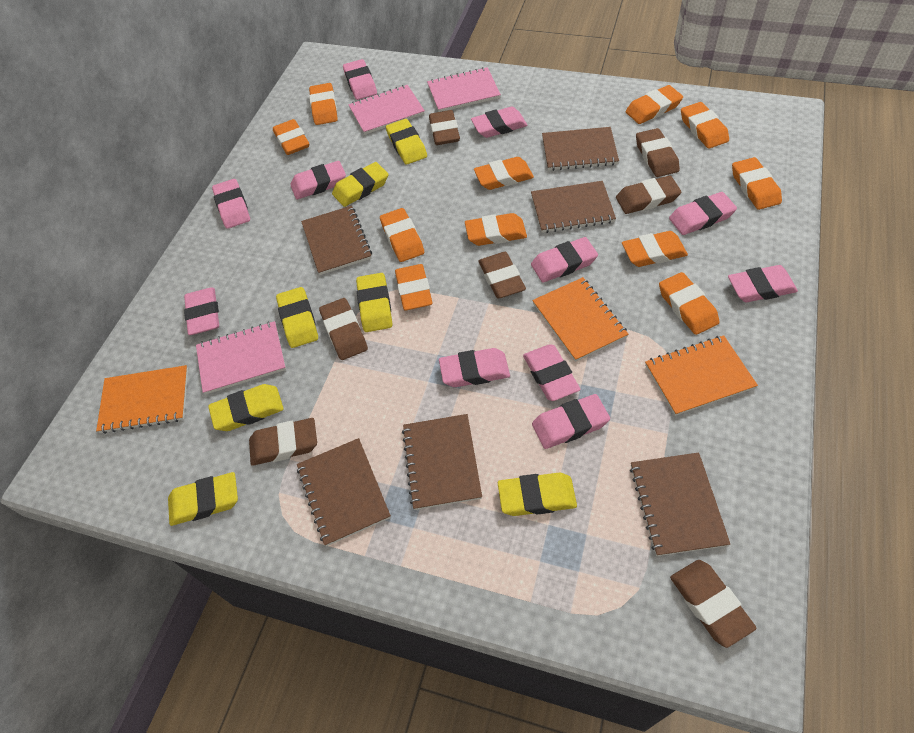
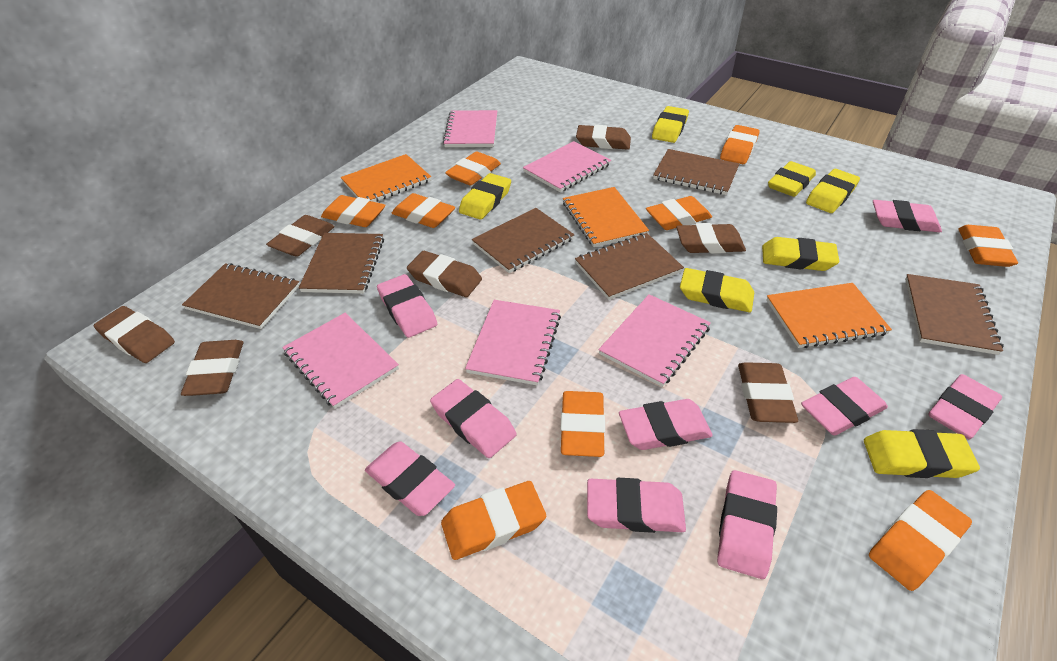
orange eraser: [273,119,309,155] [309,83,338,125] [380,208,425,262] [395,264,433,310] [465,213,527,246] [474,157,534,190] [622,231,688,267] [626,85,683,124] [659,272,719,335] [681,102,729,149] [732,157,782,210] = 11 -> [321,195,386,227] [392,193,455,228] [441,481,546,560] [445,151,501,186] [561,391,605,457] [646,196,712,230] [720,125,760,164] [869,490,972,591] [958,225,1018,267] = 9
pink eraser: [184,288,219,335] [212,179,250,229] [290,161,346,199] [343,59,377,100] [439,348,510,387] [471,107,528,138] [523,344,580,401] [531,237,598,282] [532,394,610,449] [669,192,737,235] [728,265,798,302] = 11 -> [365,441,455,516] [377,274,437,338] [430,379,517,458] [587,478,686,533] [619,399,713,450] [717,470,777,579] [801,377,888,435] [873,200,942,232] [928,374,1002,439] = 9
pink notebook: [196,321,286,395] [348,85,425,135] [427,67,501,112] = 3 -> [282,313,399,409] [443,110,497,147] [465,300,561,386] [523,141,611,192] [598,294,711,387] = 5

